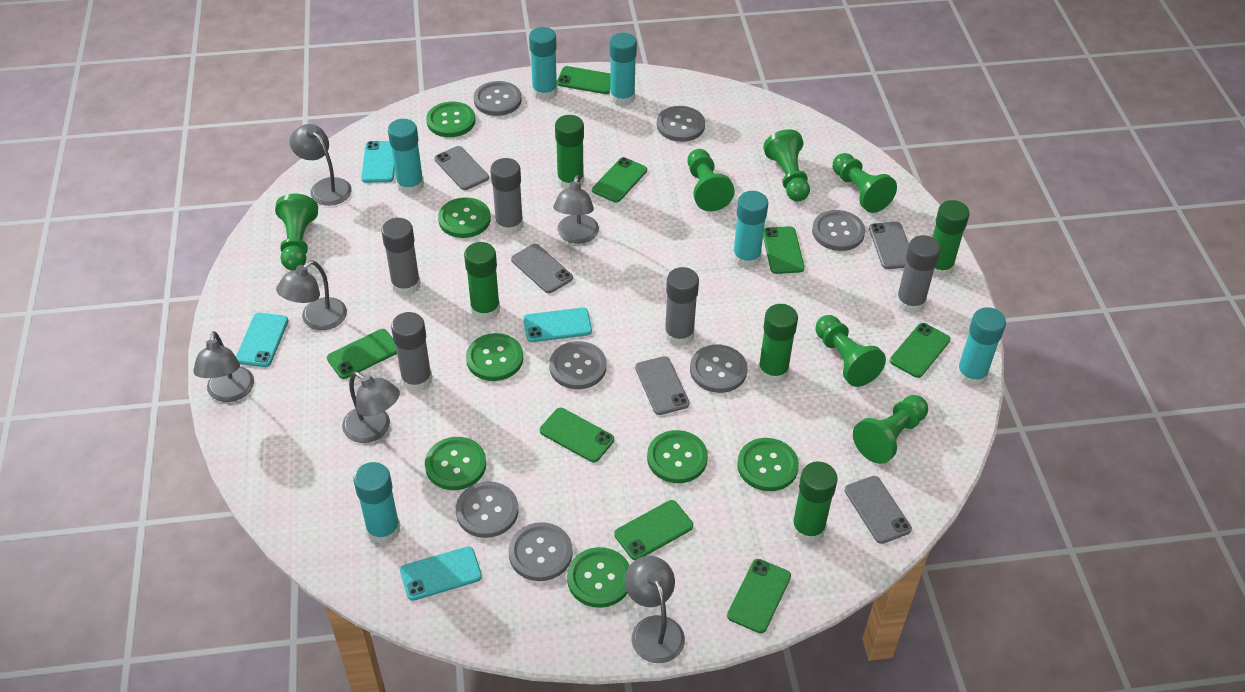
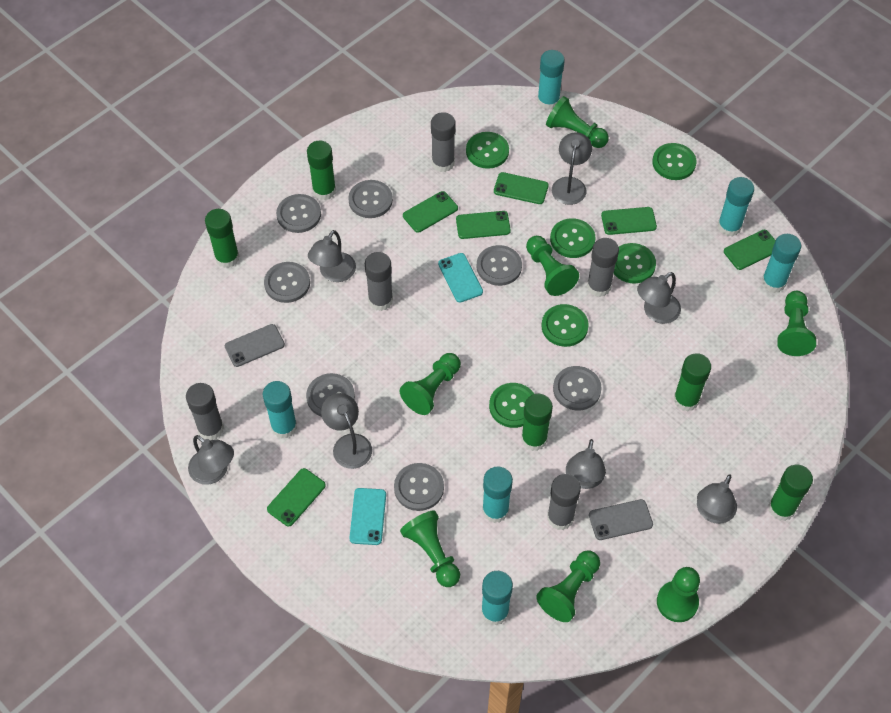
green button: [425,437,486,490] [426,102,475,137] [438,197,491,238] [466,333,523,381] [567,547,630,608] [647,430,708,483] [737,438,799,491] = 7 -> [466,132,509,169] [489,383,534,428] [541,304,589,347] [550,218,595,258] [614,243,656,283] [652,143,696,180] = 6
green pawn: [275,193,318,271] [688,149,735,211] [763,129,810,201] [816,315,886,387] [833,153,897,213] [853,395,928,464] = 6 -> [400,353,461,415] [400,510,460,587] [526,236,579,296] [536,550,600,622] [546,96,609,148] [657,567,700,622] [777,291,816,356] = 7
green phone: [327,329,397,379] [540,408,614,462] [557,66,610,94] [592,157,647,202] [614,500,693,560] [727,559,791,633] [763,226,805,274] [890,323,951,378] = 8 -> [267,468,326,526] [403,191,458,233] [456,211,511,239] [494,172,549,204] [601,207,657,235] [724,230,776,270] = 6
grey lamp: [193,331,254,402] [276,260,347,330] [290,124,352,206] [342,372,400,443] [553,175,599,244] [625,556,685,663] = 6 -> [188,435,234,485] [308,230,356,282] [321,393,372,469] [552,132,592,205] [566,439,606,489] [637,272,681,324] [697,474,737,524] = 7
grey phone: [434,146,489,190] [511,244,573,293] [635,356,689,415] [845,476,912,544] [869,222,909,269] = 5 -> [225,324,285,367] [589,499,653,540] = 2
turquoise phone: [236,313,289,367] [361,141,395,183] [400,546,482,601] [523,308,592,342] = 4 -> [349,488,386,545] [438,253,483,302] = 2

